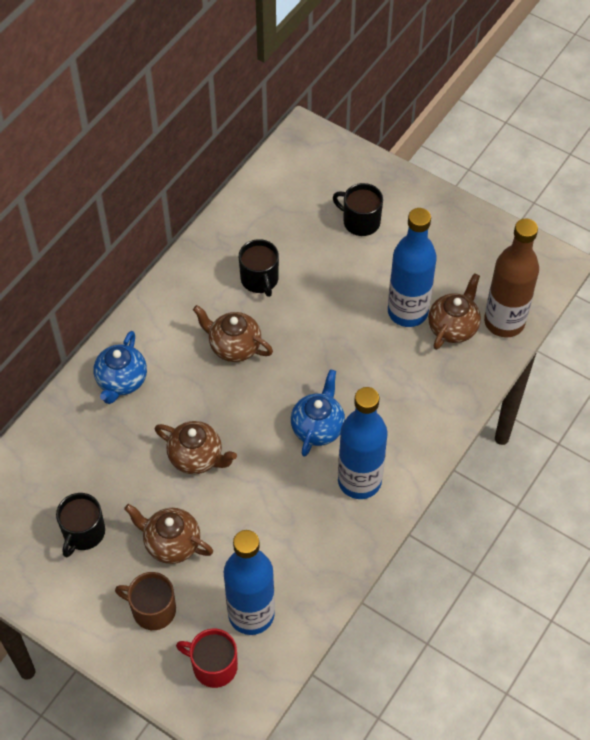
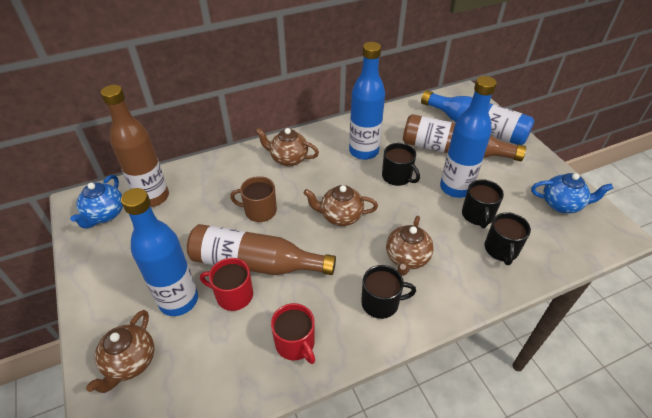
black mug: [56,493,105,557] [239,239,279,297] [333,183,383,236] = 3 -> [361,265,416,319] [382,143,420,186] [462,179,504,228] [485,212,531,265] = 4
blue bottle: [224,530,275,635] [338,387,388,499] [388,208,437,327] = 3 -> [121,188,198,316] [349,42,385,160] [421,90,534,145] [440,76,497,198] = 4
brown bottle: [484,218,539,338] = 1 -> [101,85,169,207] [187,224,336,275] [403,114,526,161] = 3
red mug: [176,629,238,688] = 1 -> [200,258,253,311] [271,303,315,364] = 2

